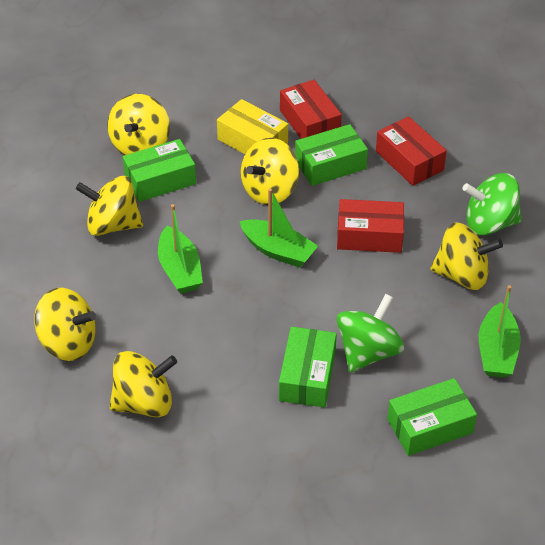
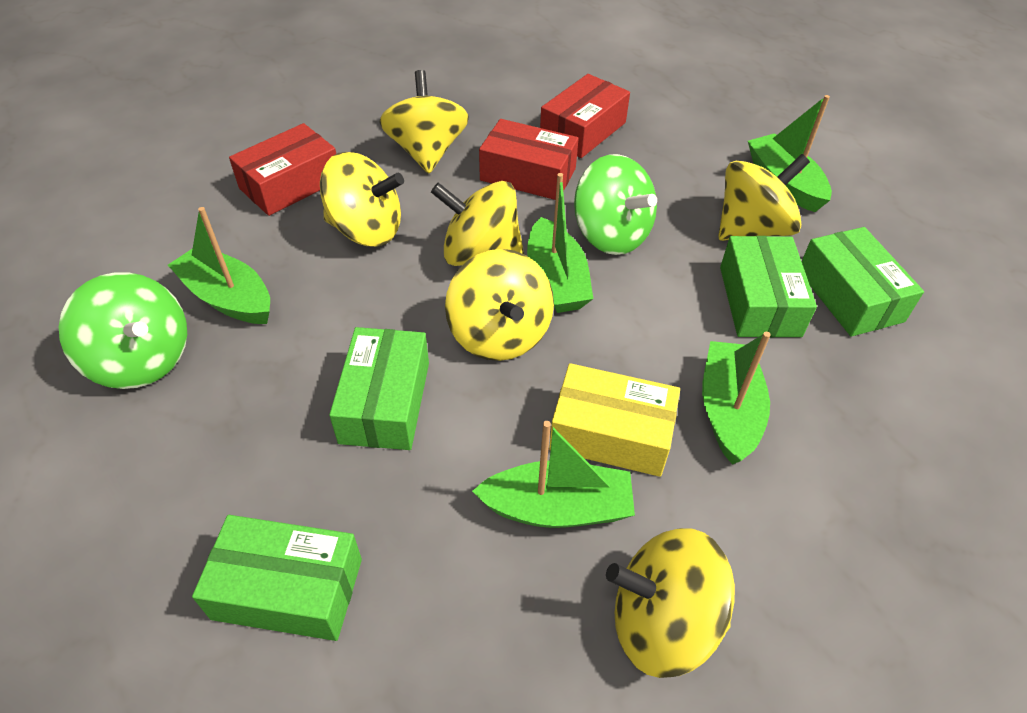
green boat: [158,204,203,293] [240,188,318,268] [479,285,521,378] = 3 -> [168,207,270,324] [472,421,635,528] [527,173,593,313] [702,332,771,465] [748,95,832,212] = 5

